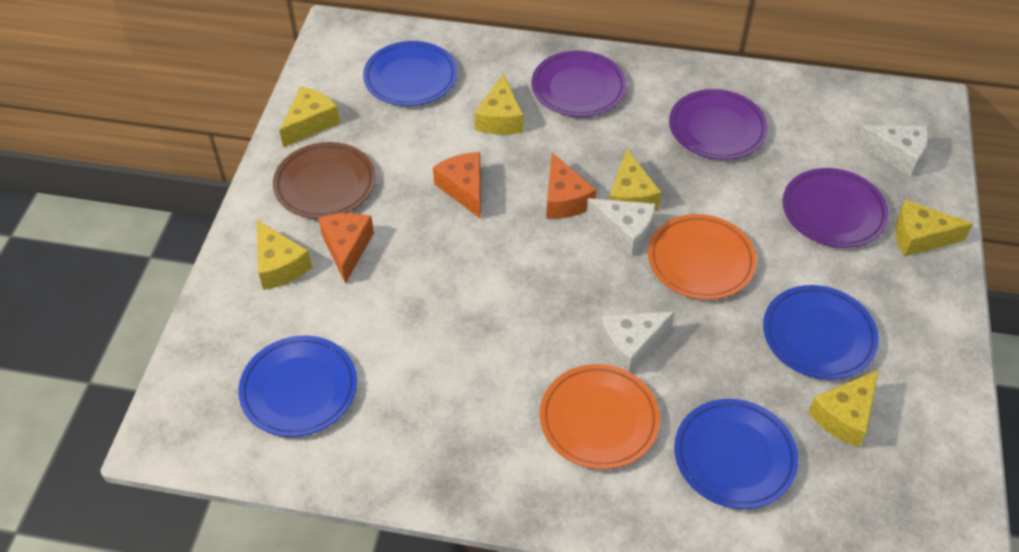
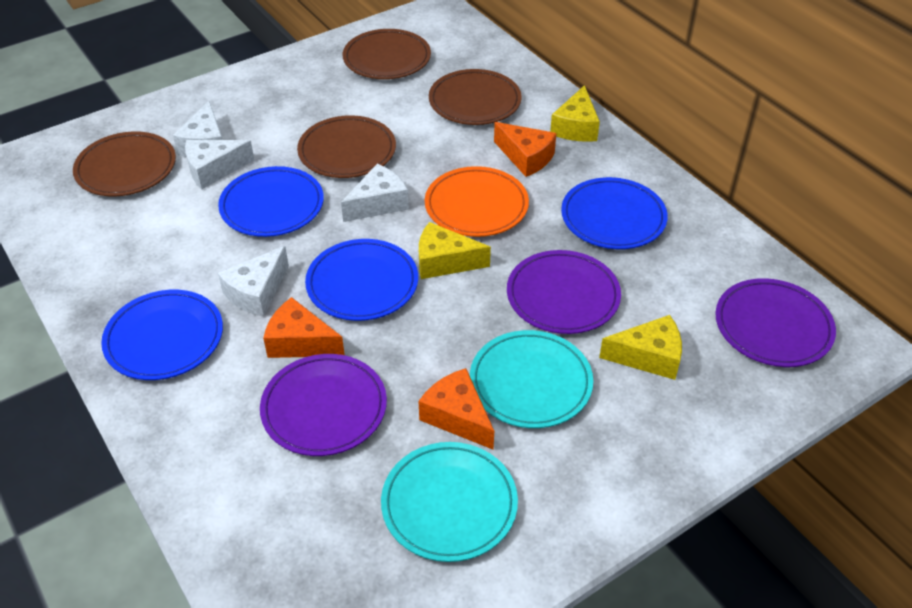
brown plate: [273,142,376,219] = 1 -> [73,131,176,196] [297,115,396,178] [343,29,431,79] [429,69,522,125] = 4
orange plate: [540,364,660,470] [648,214,757,300] = 2 -> [425,166,529,237] = 1
turquoise plate: none = 0 -> [381,442,518,562] [470,330,593,428] = 2
white cheese: [586,198,656,256] [600,311,675,373] [856,125,928,176] = 3 -> [173,101,222,157] [185,140,254,189] [218,246,289,317] [341,164,409,222] = 4
yellow cheese: [256,219,312,290] [279,87,340,148] [475,74,523,135] [609,149,661,210] [808,370,879,448] [895,200,973,257] = 6 -> [419,222,491,279] [550,85,600,142] [599,315,682,380] = 3

